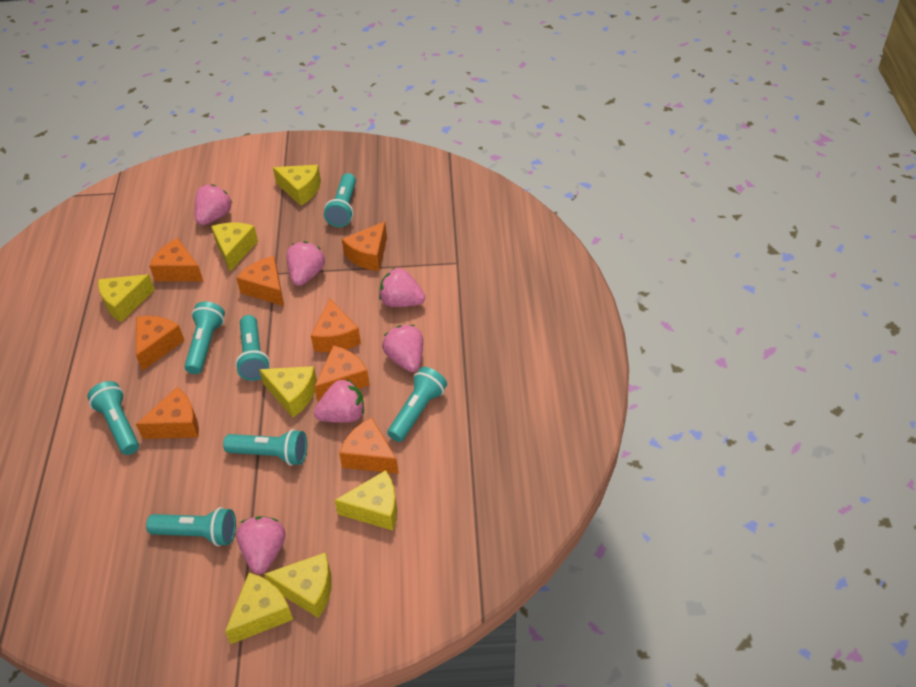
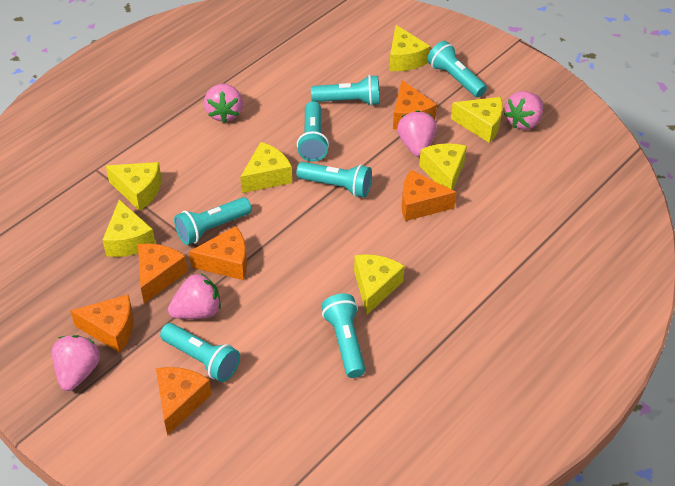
orange cheese: [136,316,185,371] [136,387,199,439] [149,238,203,282] [236,256,284,306] [311,298,361,352] [314,345,370,402] [339,418,399,474] [342,221,387,271] = 8 -> [70,294,134,353] [138,243,188,304] [156,367,212,436] [189,226,247,280] [393,80,437,129] [401,170,457,221] = 6
pink strawberry: [195,184,232,225] [236,516,285,574] [286,241,325,286] [314,379,364,423] [379,268,425,307] [382,325,423,372] = 6 -> [52,335,100,391] [168,273,221,319] [204,84,243,123] [397,111,437,157] [504,91,543,130] = 5

